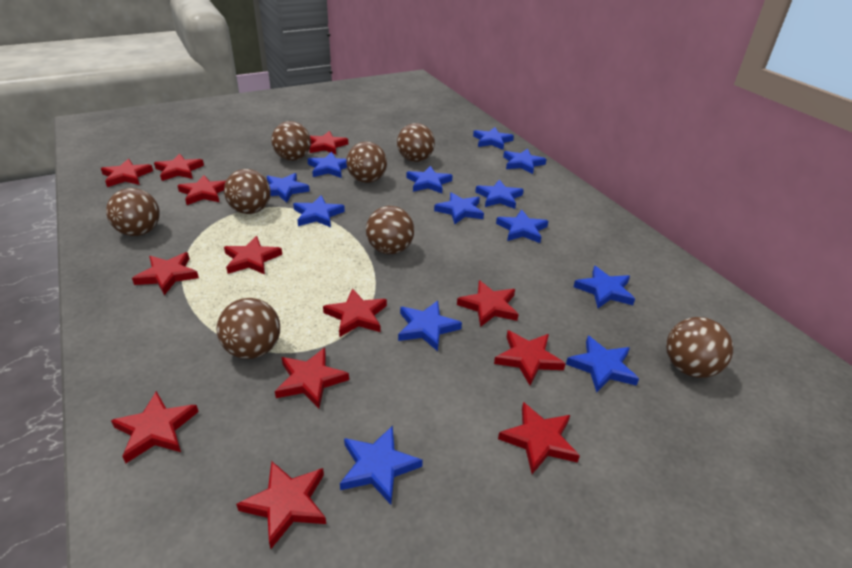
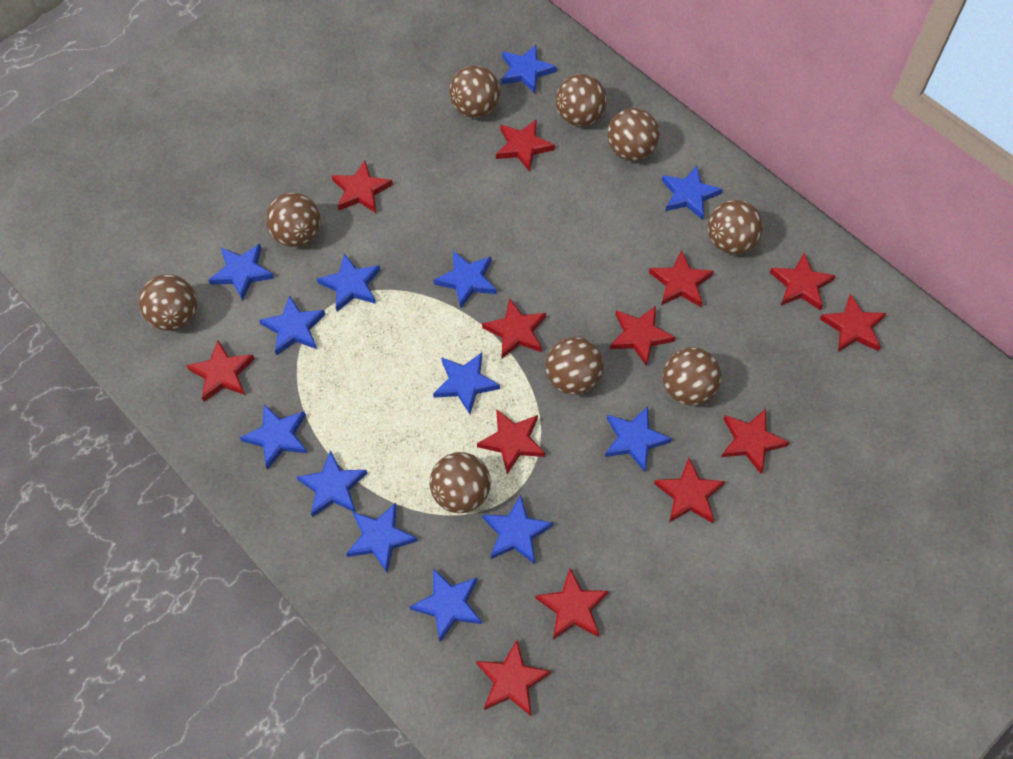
brown ball: [106,188,160,236] [217,298,280,359] [224,169,270,214] [271,121,311,161] [346,142,387,183] [366,206,414,254] [397,123,435,162] [666,317,733,378] = 8 -> [139,274,197,331] [266,192,320,247] [430,452,491,513] [449,65,500,118] [545,337,604,395] [555,74,607,126] [607,108,660,161] [663,347,722,406] [708,200,763,254] = 9

